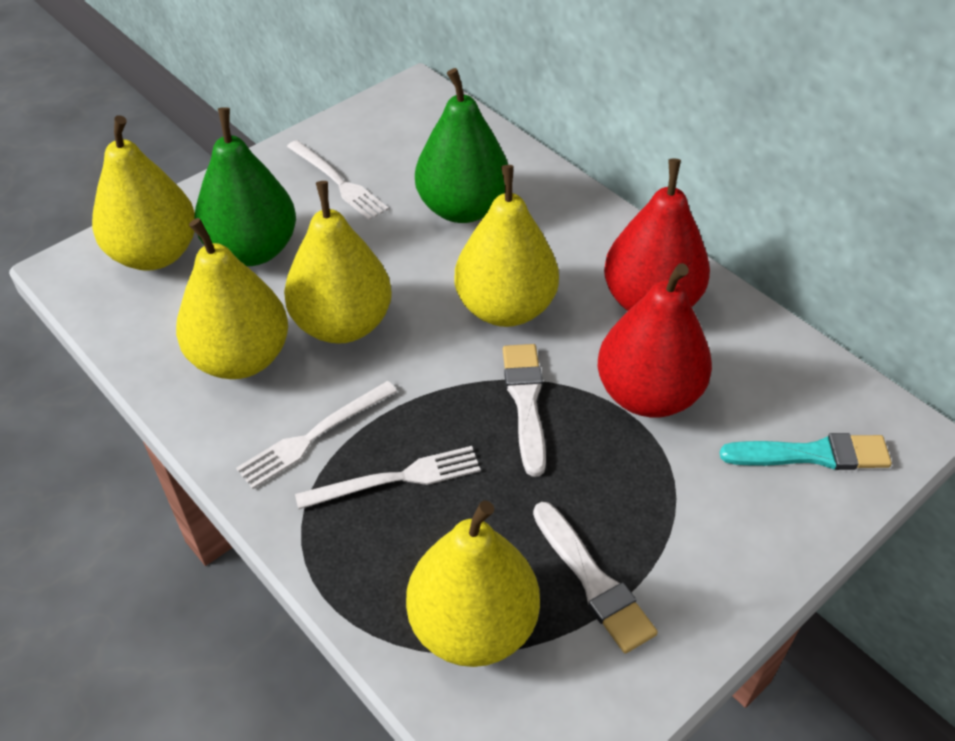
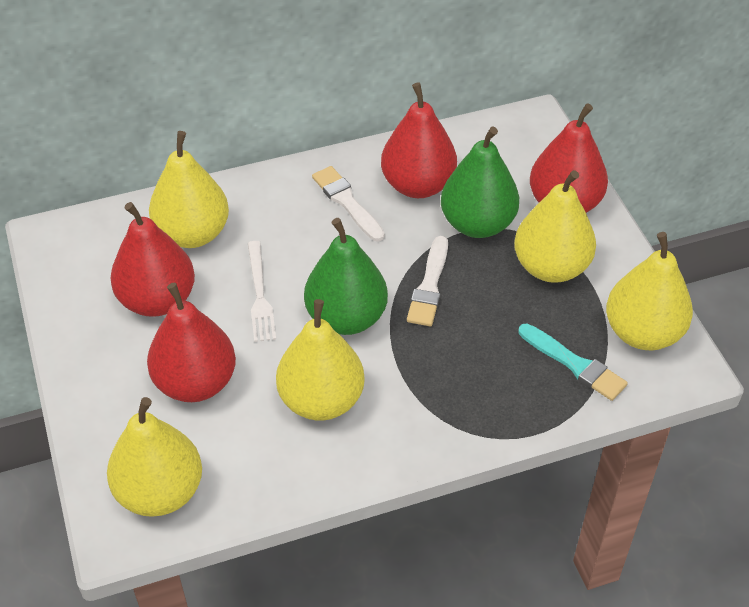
red pear: [598,263,712,418] [604,158,710,311] = 2 -> [110,202,195,317] [147,283,236,402] [381,82,457,198] [530,103,608,213] = 4
white fork: [236,381,397,489] [287,140,389,220] [295,446,481,509] = 3 -> [248,241,276,342] = 1

